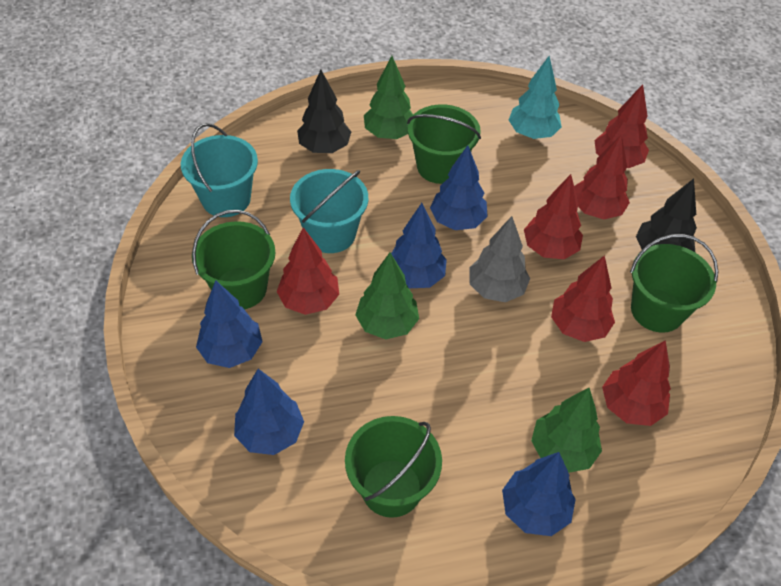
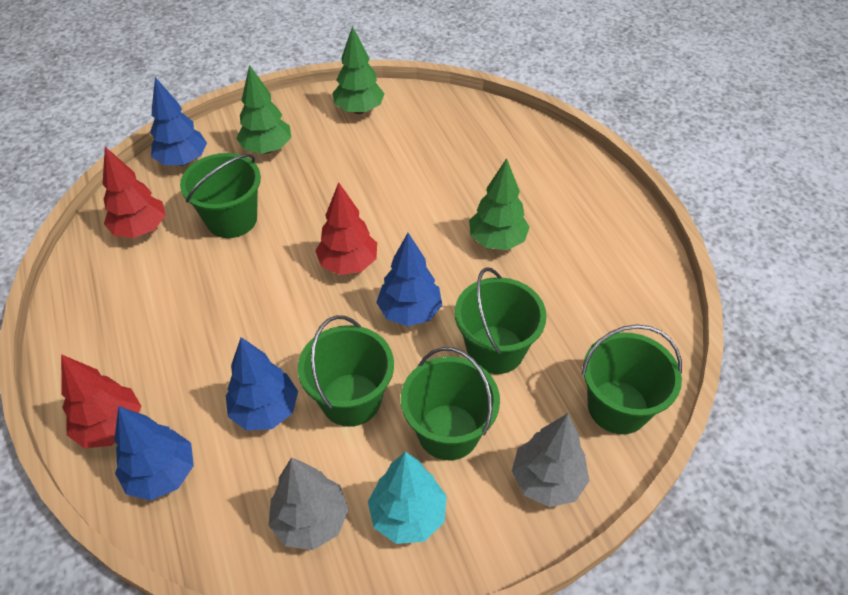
black tree: [297,70,351,153] [636,178,697,252] = 2 -> none = 0
blue tree: [196,280,263,368] [234,369,304,455] [391,203,447,288] [430,145,488,230] [502,452,576,536] = 5 -> [114,406,194,501] [150,77,207,166] [226,337,298,431] [376,233,442,326] = 4
green bucket: [192,210,276,309] [345,416,442,518] [407,104,481,184] [630,234,718,333] = 4 -> [180,153,261,238] [298,315,394,427] [401,347,500,460] [455,267,547,374] [582,324,682,434] = 5
grey tree: [469,216,530,302] = 1 -> [268,457,349,550] [512,413,589,507] = 2
red tree: [276,227,339,315] [524,174,583,259] [551,255,615,342] [574,134,630,219] [595,84,649,168] [602,340,671,426] = 6 -> [61,354,141,448] [102,147,166,238] [315,182,377,275] = 3
turquoise bucket: [181,123,258,217] [290,169,368,253] = 2 -> none = 0

